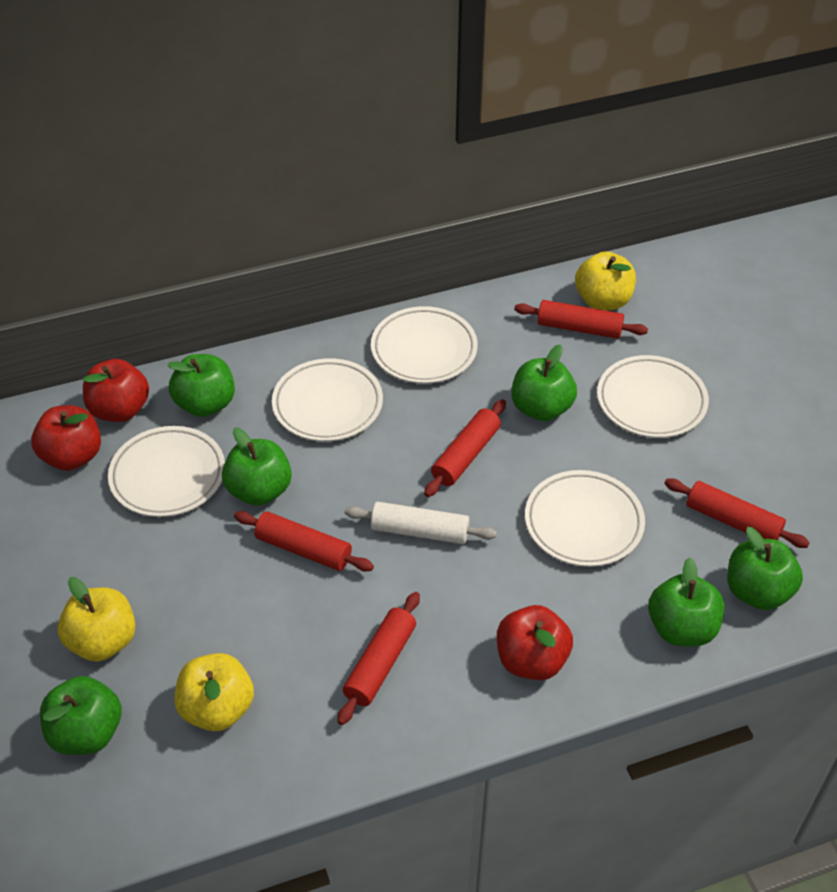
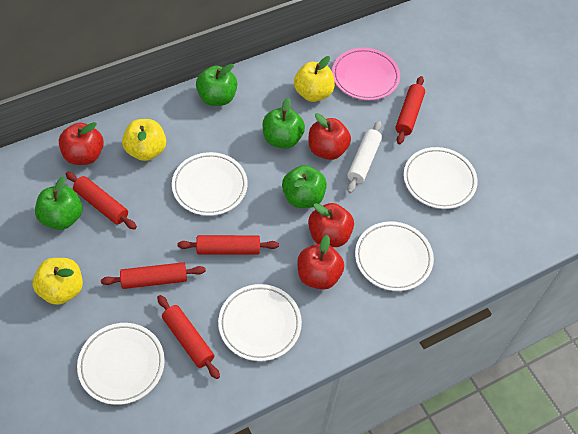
green apple: [40,676,122,755] [167,354,235,417] [222,427,292,506] [511,344,577,421] [648,557,725,646] [727,527,803,610] = 6 -> [35,176,82,230] [196,64,237,106] [263,98,305,149] [282,165,327,208] = 4
pink plate: none = 0 -> [332,48,400,100] = 1
red apple: [31,405,101,471] [83,359,149,422] [497,605,573,680] = 3 -> [59,122,104,165] [297,235,344,290] [308,203,354,247] [309,113,351,160] = 4

